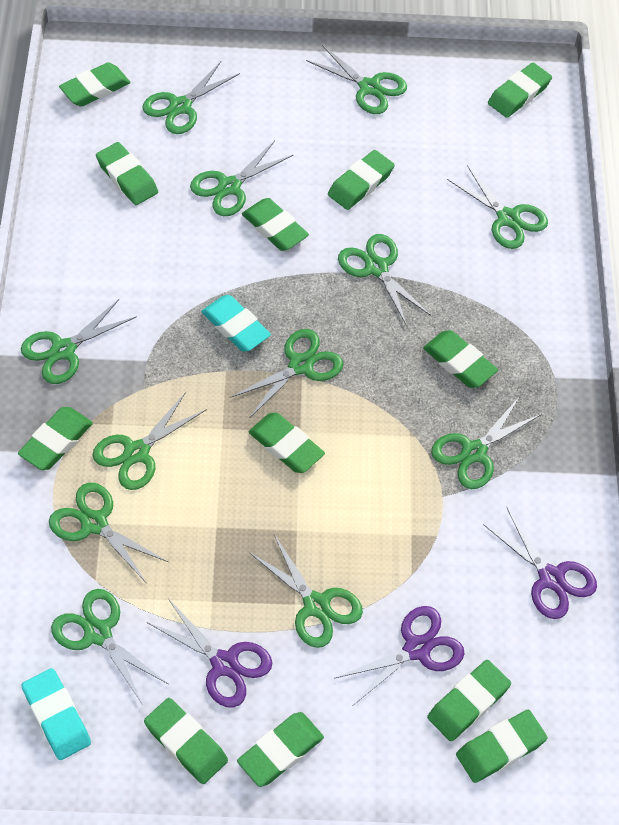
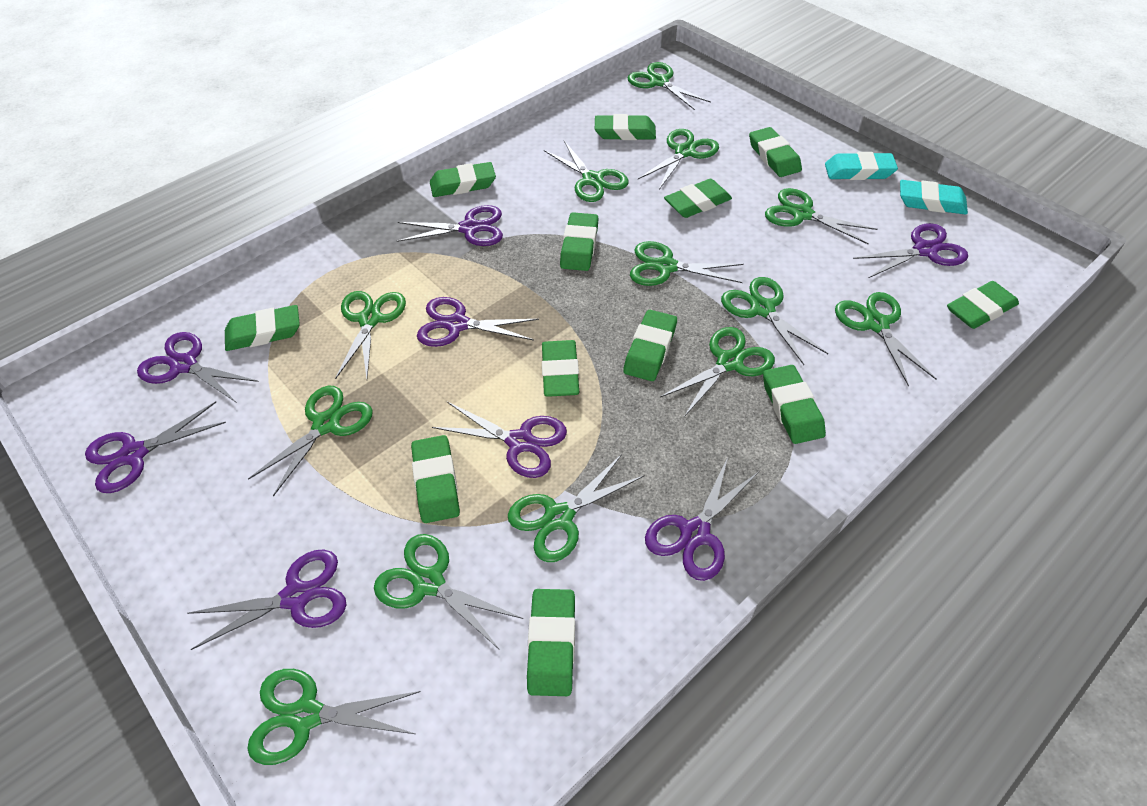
green scissors: [21,299,137,384] [49,483,168,584] [51,589,168,705] [93,392,207,490] [142,61,240,134] [190,141,293,216] [230,329,344,417] [249,535,363,648] [306,45,407,114] [338,234,431,326] [431,396,542,489] [447,165,548,249] = 12 -> [247,669,421,765] [248,386,373,497] [335,291,406,379] [374,534,523,650] [508,454,645,562] [544,141,628,202] [627,62,711,110] [630,241,744,286] [638,129,719,189] [660,327,775,417] [721,277,828,365] [765,188,877,245] [835,292,936,387] = 13
purple scissors: [147,600,272,708] [335,606,465,705] [483,508,597,619] = 3 -> [85,401,226,493] [137,332,259,403] [188,550,347,650] [397,205,503,246] [417,297,539,347] [432,402,567,478] [645,457,759,581] [853,223,968,278] = 8

